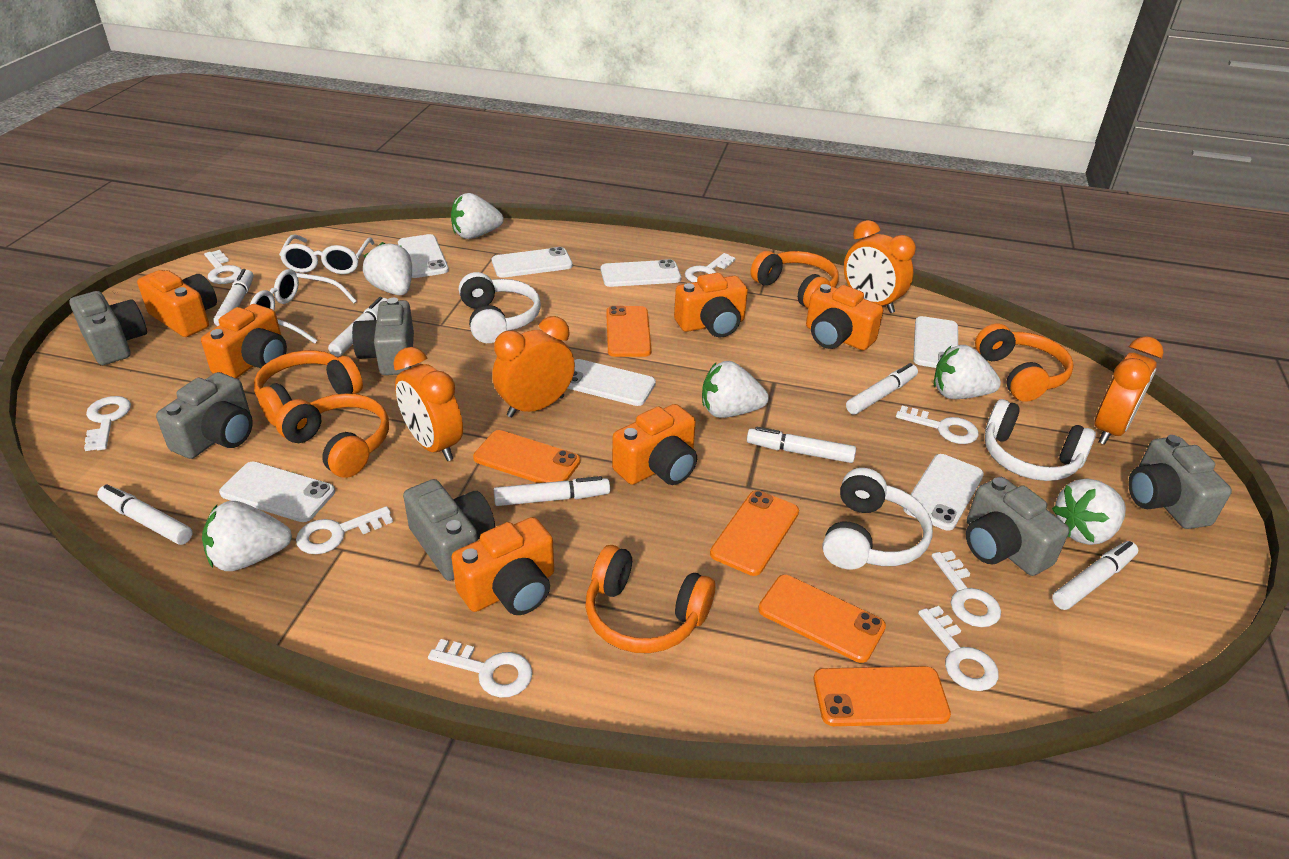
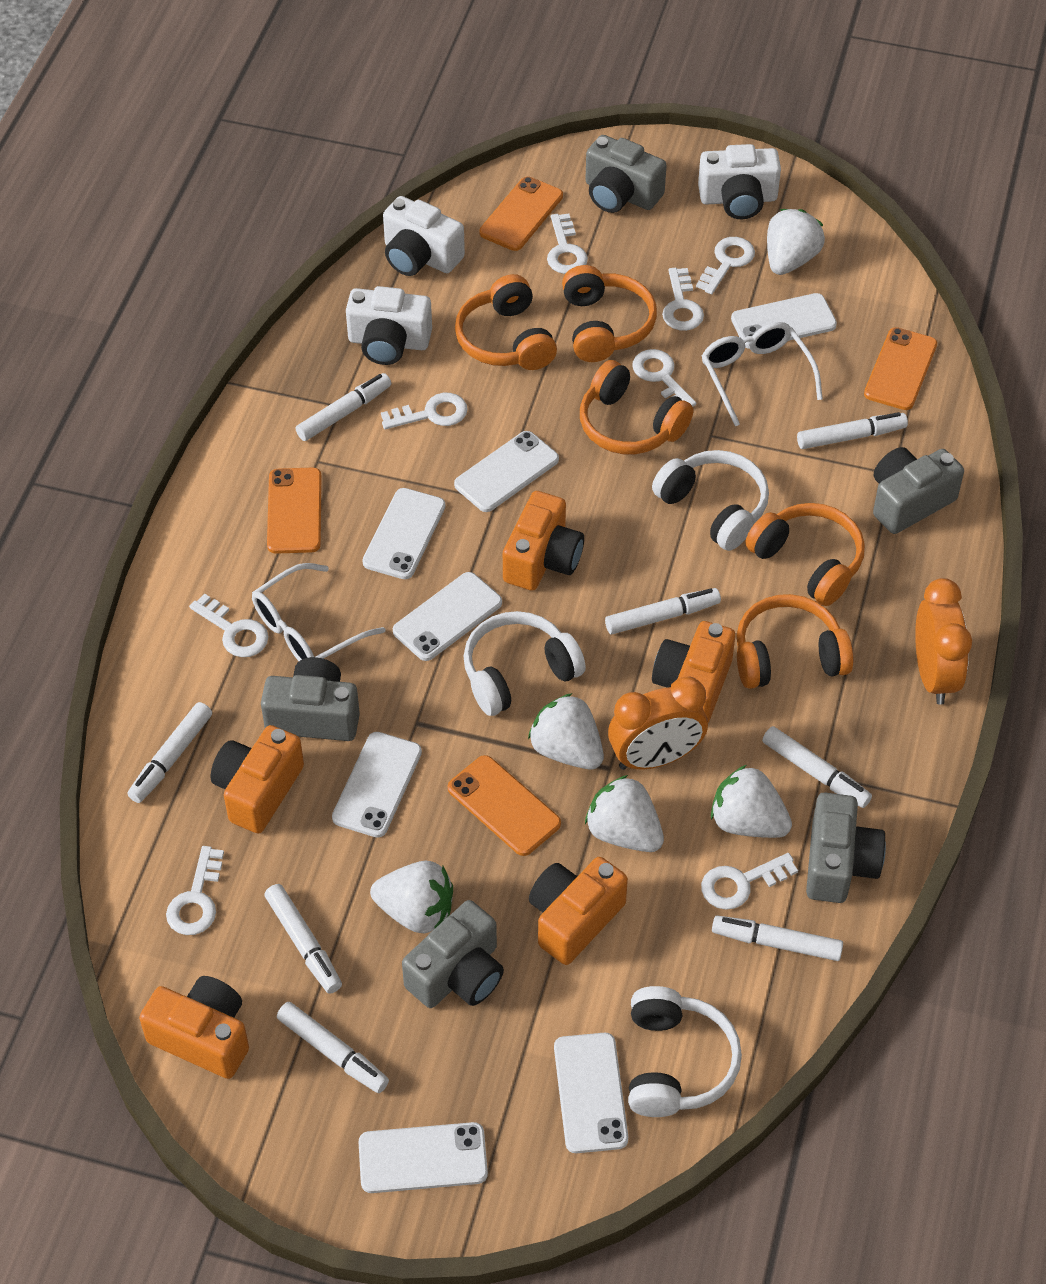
grey camera: [69,291,147,365] [156,372,253,459] [352,298,414,375] [403,479,495,581] [966,477,1070,576] [1128,435,1232,529] = 6 -> [261,657,360,741] [402,900,504,1008] [585,135,667,213] [806,793,886,903] [873,447,964,534] = 5
orange camera: [137,270,217,337] [201,304,287,379] [451,517,554,615] [612,404,697,485] [674,273,748,337] [806,284,883,351] = 6 -> [139,976,249,1079] [210,725,304,834] [503,491,584,591] [529,857,628,965] [652,621,735,722] = 5
orange clock: [393,347,463,461] [492,316,575,417] [844,220,916,313] [1095,336,1164,445] = 4 -> [608,676,708,770] [915,578,972,705] = 2
orange phone: [473,430,581,483] [606,306,652,357] [710,490,799,576] [758,575,886,663] [814,666,951,726] = 5 -> [267,468,322,554] [448,755,561,856] [479,177,563,251] [864,327,937,410] = 4
white camera: none = 0 -> [346,286,432,365] [383,196,465,276] [698,144,781,219] = 3
white marker: [97,484,193,545] [214,269,254,326] [328,297,388,357] [494,476,610,506] [747,427,856,463] [846,363,918,414] [1052,541,1138,610] = 7 -> [127,702,212,803] [264,884,342,994] [277,1002,389,1093] [296,373,391,441] [605,588,721,634] [712,915,843,961] [762,726,872,808] [797,412,908,449] = 8
white strawberry: [202,501,292,571] [363,242,412,296] [451,193,504,239] [702,361,769,418] [934,345,1001,399] [1052,478,1126,545] = 6 -> [370,861,453,933] [528,693,604,770] [585,775,664,852] [711,765,792,838] [767,209,825,275] = 5

